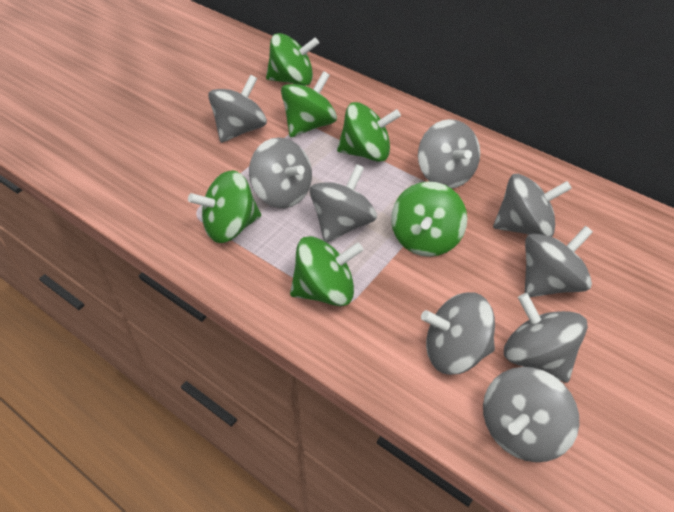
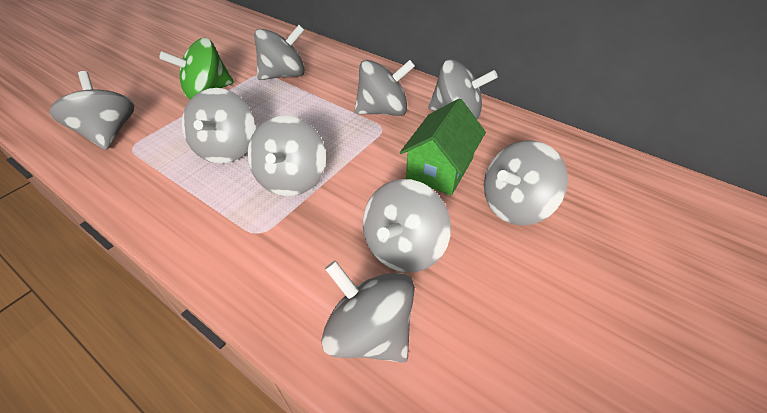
green house: none = 0 -> [400,98,486,195] = 1
green spinning top: [188,170,261,243] [266,33,319,86] [281,71,337,137] [290,236,363,306] [337,102,401,162] [391,182,467,257] = 6 -> [159,38,234,99] = 1

